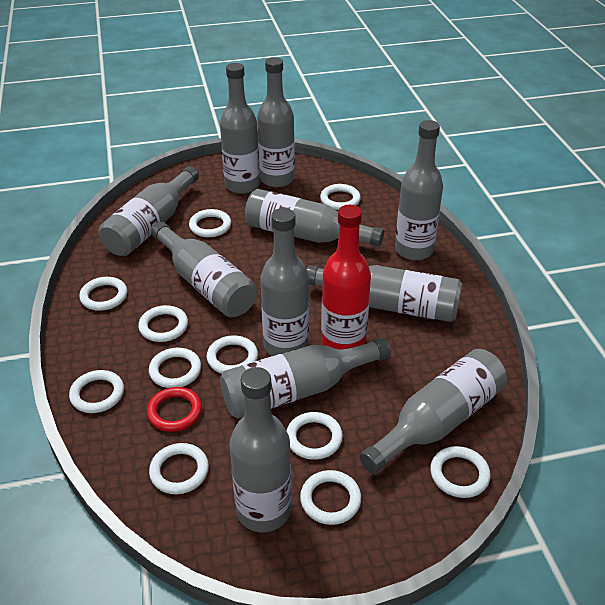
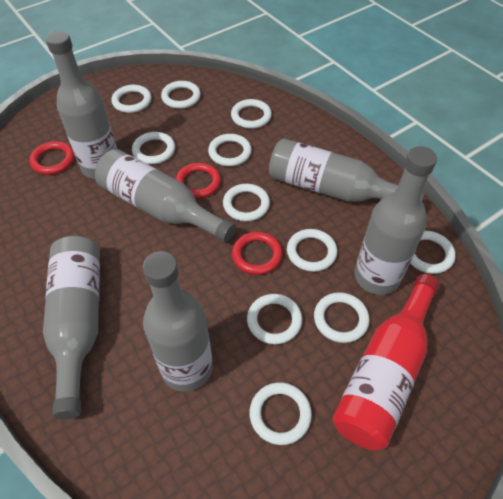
grey bottle: [99,166,199,256] [151,222,257,317] [220,63,260,194] [220,337,391,419] [229,367,291,532] [245,189,384,247] [257,57,295,187] [260,208,309,356] [306,265,462,322] [359,349,507,474] [395,120,443,260] = 11 -> [43,236,100,419] [46,31,117,179] [95,149,236,243] [143,251,213,392] [269,139,424,202] [354,146,437,295] = 6
red ring: [147,387,202,432] = 1 -> [29,141,75,175] [176,163,221,198] [232,232,283,275] = 3

